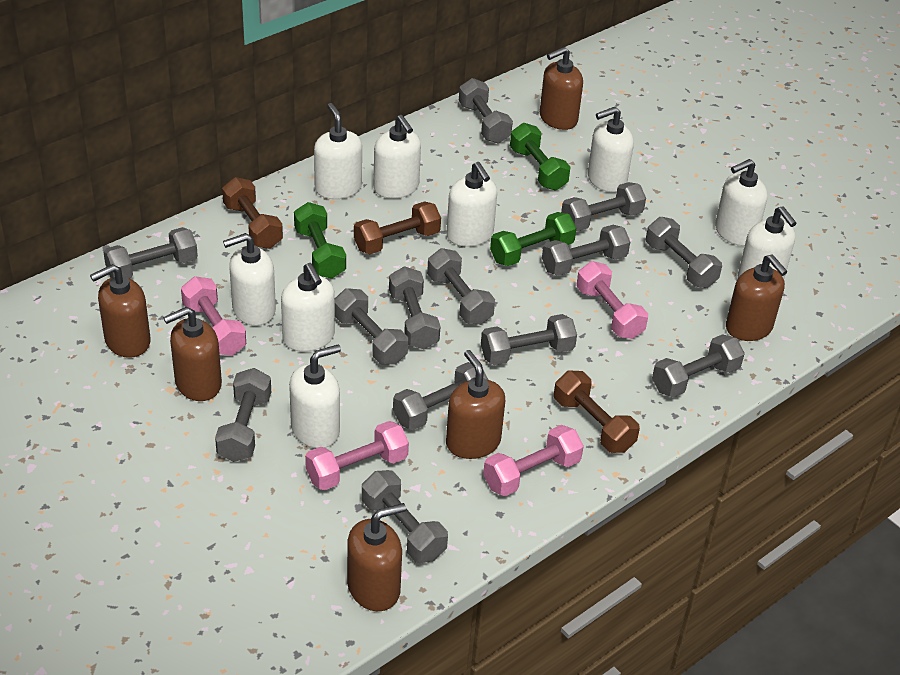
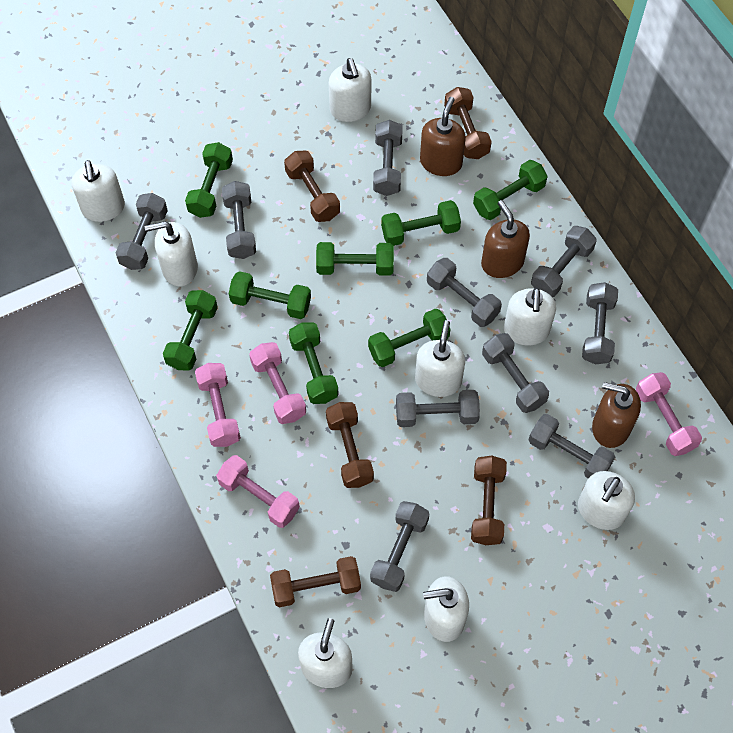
brown dumbbell: [222,177,283,249] [354,201,441,254] [554,371,640,453] = 3 -> [270,556,361,607] [284,151,340,222] [326,402,374,488] [444,87,492,159] [471,456,507,545] = 5
brown soap dispenser: [90,264,151,358] [163,307,222,401] [347,503,406,611] [446,350,505,459] [540,47,583,130] [726,254,788,341] = 6 -> [420,97,466,176] [481,200,530,278] [592,382,641,448] = 3
green dumbbell: [294,202,346,279] [490,212,576,266] [510,123,570,190] = 3 -> [163,290,218,370] [185,142,233,218] [229,271,311,319] [289,323,338,404] [316,242,394,276] [368,309,451,367] [381,200,461,246] [473,160,548,220] = 8
grey dumbbell: [103,227,198,278] [215,368,271,462] [335,288,408,365] [362,470,448,563] [389,266,440,349] [393,362,488,430] [427,248,495,325] [459,78,513,143] [481,314,577,365] [542,225,630,276] [561,182,646,231] [646,217,722,288] [652,334,745,397] = 13 -> [116,193,168,270] [222,181,256,259] [370,501,429,592] [373,120,403,196] [396,390,480,427] [427,258,502,327] [482,333,549,413] [528,414,615,478] [531,226,597,297] [582,282,618,364] = 10
white soap dispenser: [223,233,276,326] [281,263,335,352] [289,345,341,448] [314,103,362,199] [374,115,421,199] [447,162,497,247] [588,107,634,193] [715,159,767,246] [738,206,796,279] = 9 -> [72,160,125,222] [145,221,198,286] [298,618,353,688] [329,58,371,122] [415,320,465,397] [423,576,469,642] [504,288,556,345] [578,471,635,530] = 8

